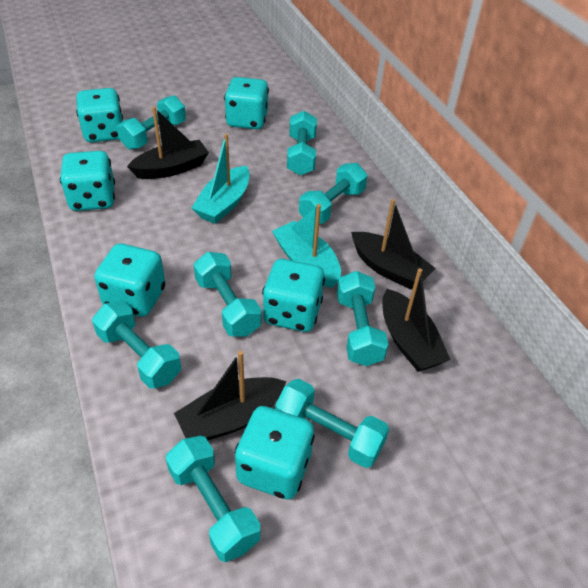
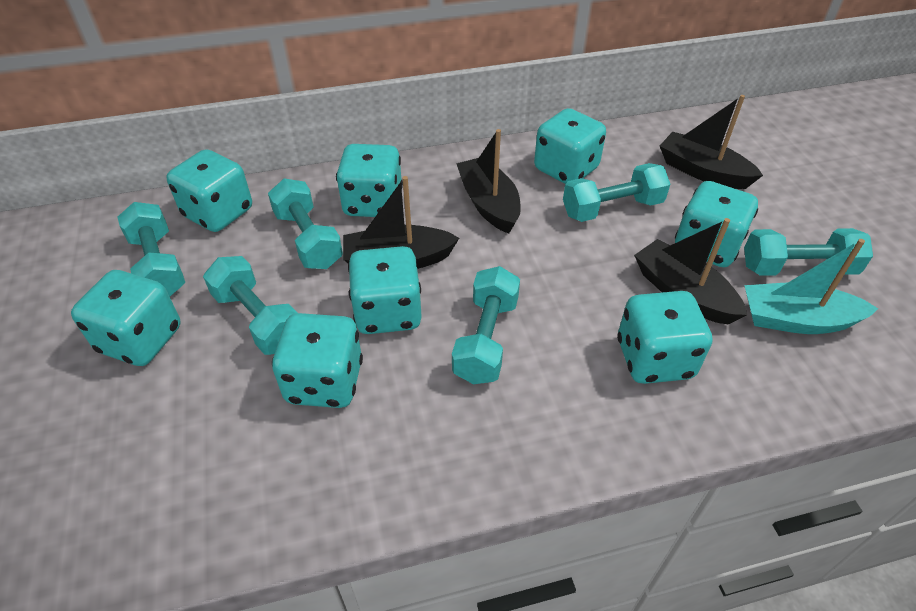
turquoise boat: [191,134,250,224] [272,204,341,288] = 2 -> [744,239,878,334] = 1
turquoise dice: [60,151,115,211] [76,88,123,142] [94,244,165,317] [224,77,269,129] [235,406,315,499] [262,259,325,332] = 6 -> [71,270,180,366] [166,149,252,232] [272,313,363,408] [336,144,403,217] [348,246,422,334] [534,108,606,184] [617,291,712,384] [675,181,758,267] = 8
turquoise dumbbell: [92,301,181,389] [117,95,186,150] [166,436,260,562] [194,252,261,337] [275,379,389,468] [287,111,317,175] [299,163,368,224] [337,271,389,366] = 8 -> [118,202,185,296] [203,256,298,355] [268,179,343,269] [452,266,520,384] [563,163,670,222] [744,228,873,276] = 6

